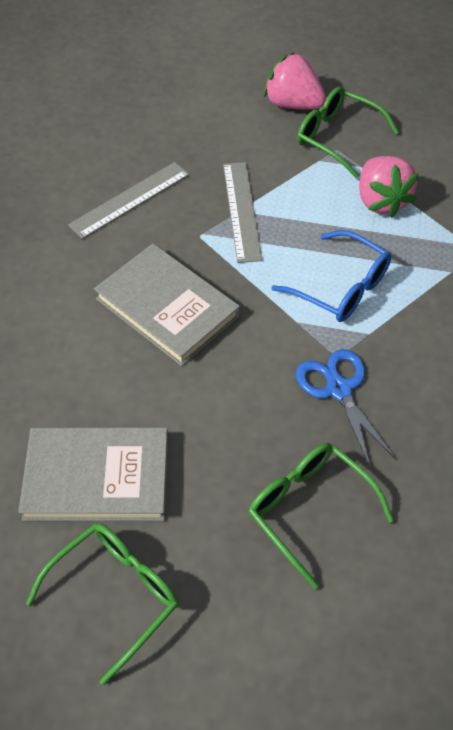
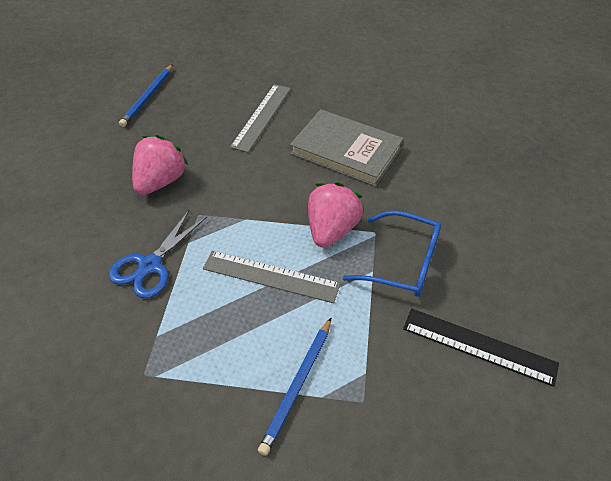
black ruler: none = 0 -> [403,309,559,387] = 1
blue pencil: none = 0 -> [119,64,173,127] [258,318,331,456] = 2
green glasses: [26,523,179,685] [249,443,394,589] [297,87,399,178] = 3 -> none = 0
grey book: [18,427,168,521] [94,244,240,366] = 2 -> [290,109,404,187] = 1

